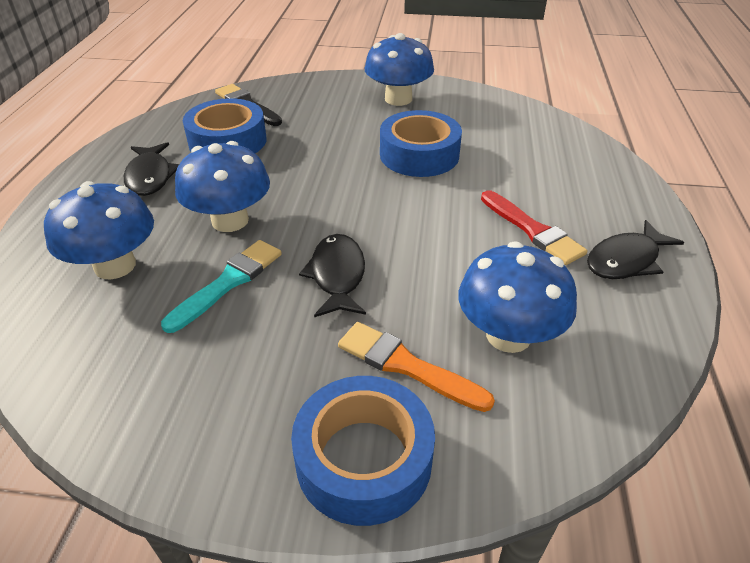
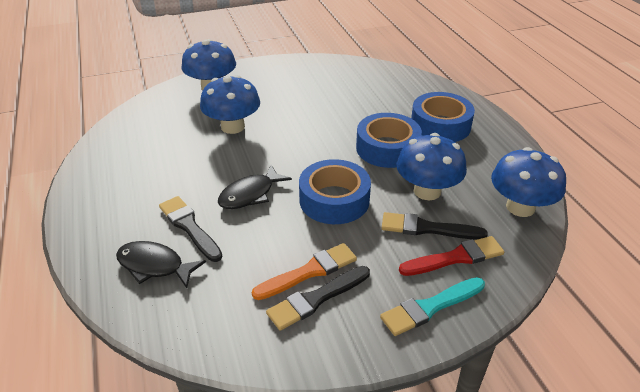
black brush: [215,84,282,126] = 1 -> [159,196,223,262] [266,266,370,331] [382,212,488,240] = 3
black fish: [124,142,179,196] [299,234,366,317] [587,220,684,279] = 3 -> [116,241,206,288] [218,165,292,209] = 2

